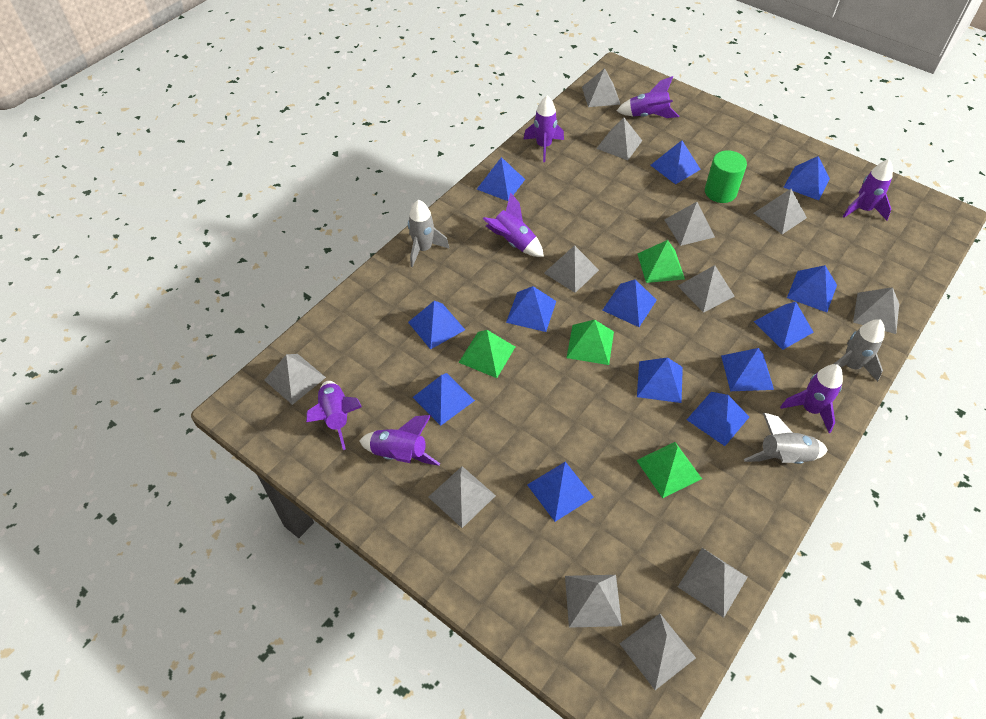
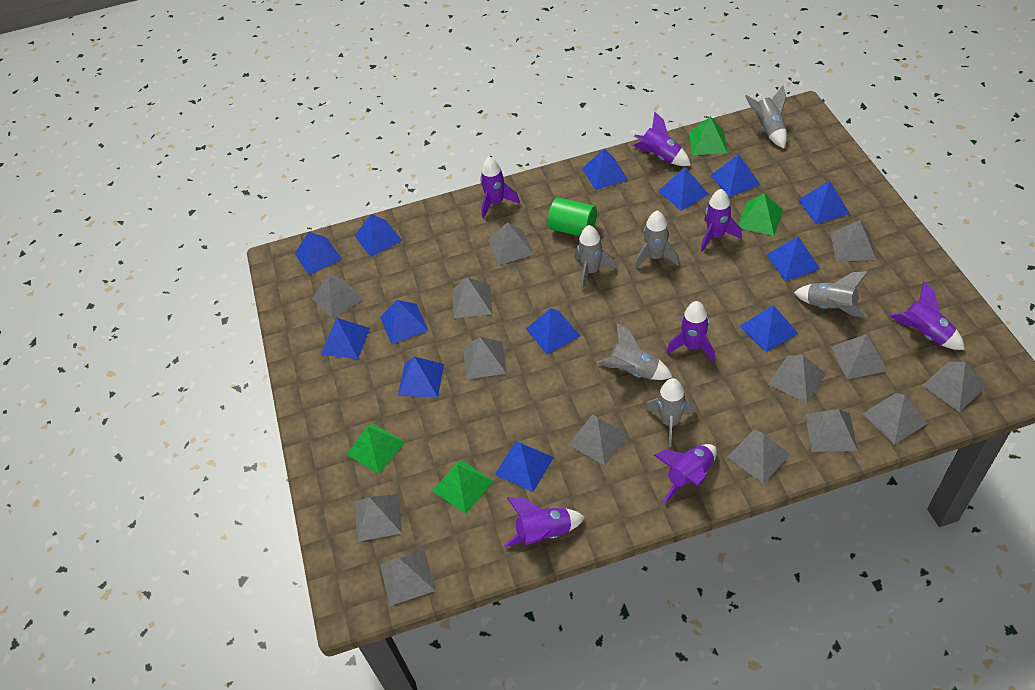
grey pyramid: [264,354,326,405] [428,466,496,528] [544,245,599,293] [565,575,622,628] [582,68,621,107] [596,117,642,160] [620,614,696,690] [664,202,715,246] [678,265,735,313] [678,548,748,618] [754,189,807,234] [853,287,899,334] = 12 -> [312,275,363,320] [355,494,402,542] [380,550,436,606] [453,277,492,318] [463,337,507,380] [488,222,534,265] [569,415,628,466] [727,429,791,484] [768,355,826,403] [805,409,858,452] [830,220,876,261] [831,334,888,380] [863,393,928,445] [922,362,986,412] = 14
grey rocket: [408,200,449,267] [744,413,828,464] [834,319,885,382] = 3 -> [575,225,616,290] [597,323,672,380] [634,211,680,269] [645,378,696,447] [745,85,787,148] [794,271,868,318] = 6

